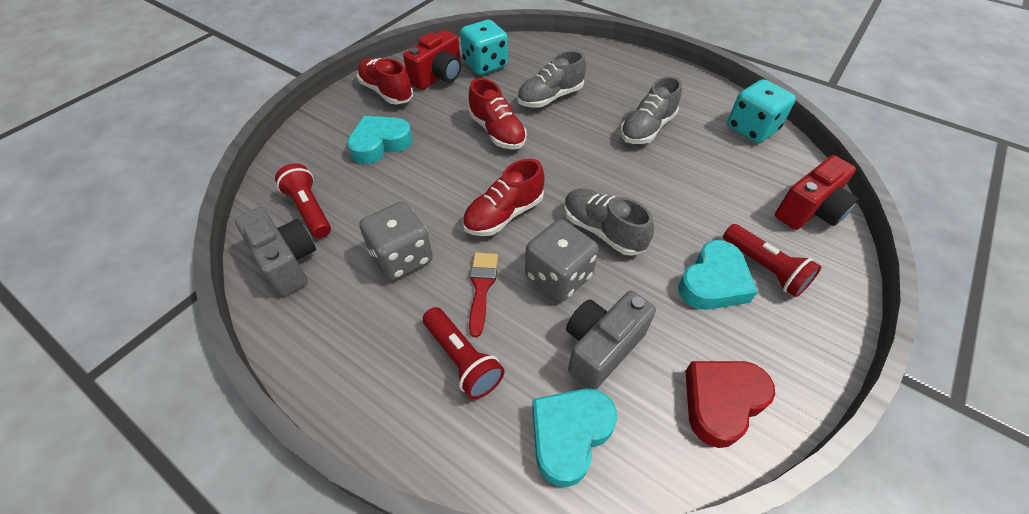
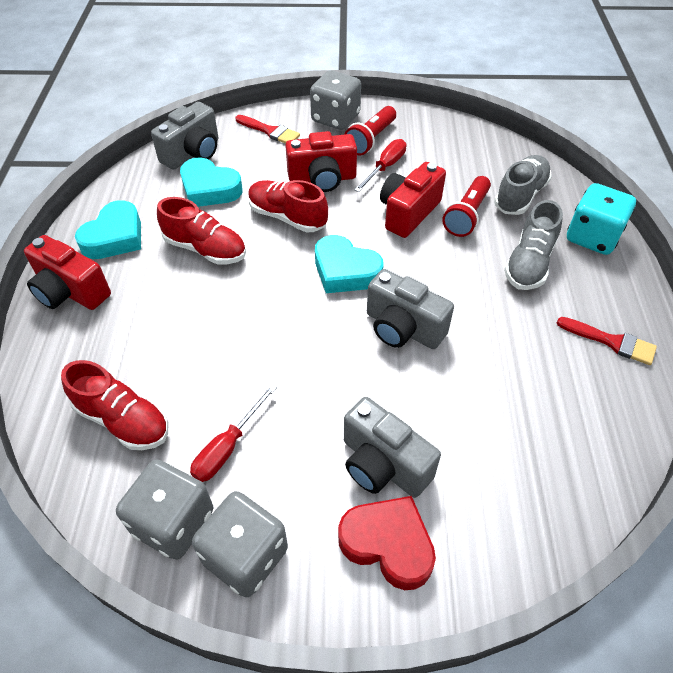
grey camera: [235,207,316,297] [566,291,656,389] = 2 -> [151,102,218,170] [344,397,441,498] [367,269,454,349] = 3
grey dice: [360,201,433,281] [525,219,599,302] = 2 -> [116,459,213,560] [192,491,288,597] [310,70,361,130] = 3
grey shoe: [517,50,586,108] [564,188,654,256] [620,76,682,144] = 3 -> [494,155,552,215] [504,200,563,290] = 2
red brush: [469,253,498,337] = 1 -> [235,115,300,144] [557,317,657,365] = 2
red camera: [403,30,461,90] [775,155,859,230] = 2 -> [24,235,111,310] [285,131,357,192] [380,162,446,238] = 3
red flashlight: [275,163,331,238] [423,307,504,399] [723,224,822,297] = 3 -> [344,106,396,155] [442,176,491,237] = 2
red screwdriver: none = 0 -> [190,384,277,482] [355,139,406,192] = 2
turquoise dice: [460,20,508,75] [727,79,796,143] = 2 -> [567,183,636,255] = 1

